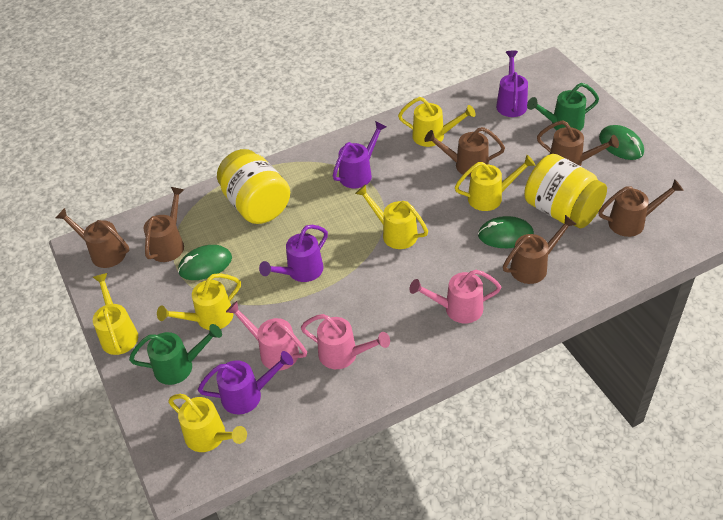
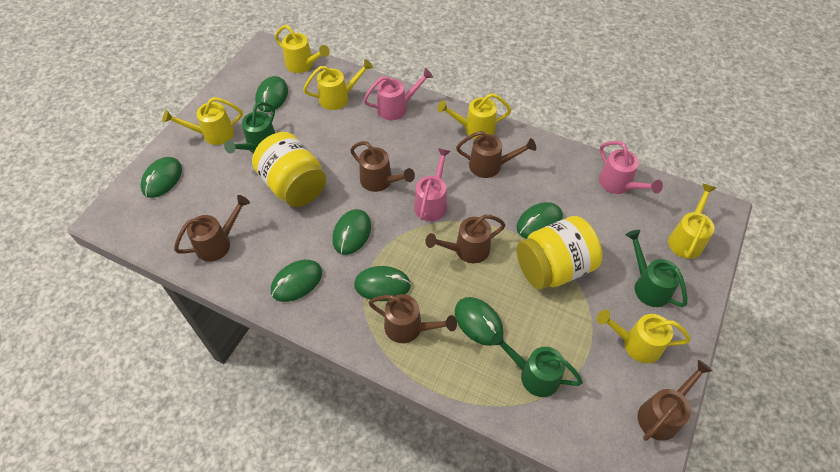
green mouse: [178,245,232,280] [478,216,534,248] [599,125,644,160] = 3 -> [140,157,182,198] [255,76,288,112] [271,260,322,302] [332,209,371,255] [354,266,411,301] [455,297,503,346] [516,202,563,239] = 7
green watering can: [129,324,222,385] [527,83,599,131] = 2 -> [224,102,275,153] [490,332,583,397] [626,230,687,307] = 3
purple watering can: [198,351,293,415] [259,225,328,282] [333,121,386,189] [496,50,528,117] = 4 -> none = 0

